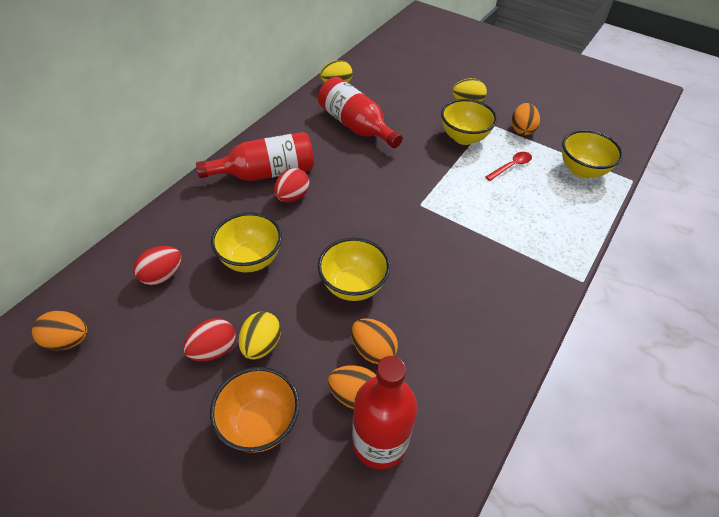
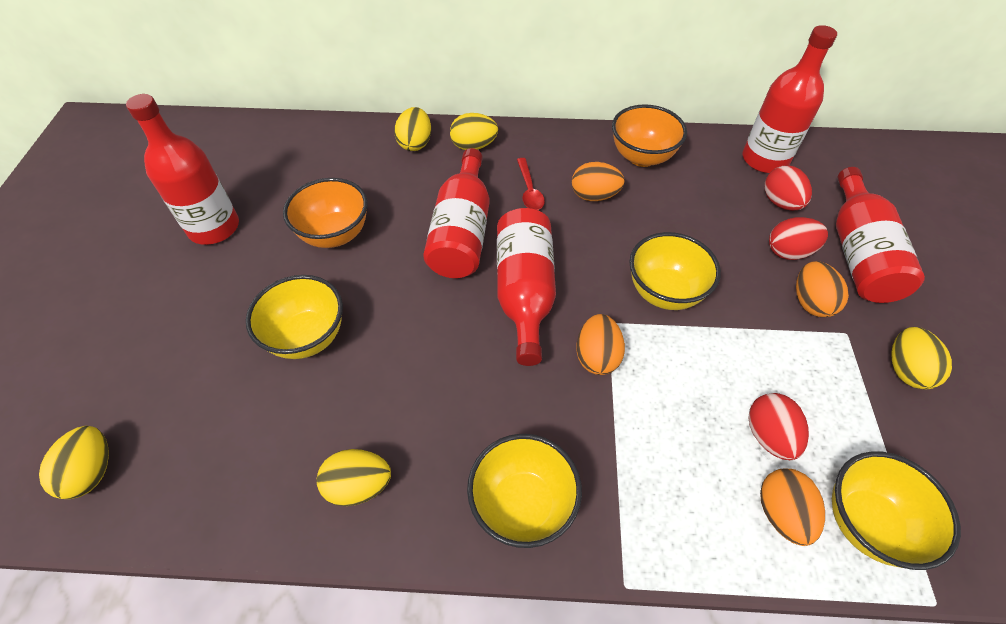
orange bowl: [210,367,300,453] = 1 -> [283,178,368,248] [612,104,687,167] = 2
red bottle: [196,132,314,181] [318,77,403,148] [352,356,417,469] = 3 -> [126,94,239,245] [423,148,490,278] [497,208,556,366] [742,25,837,173] [836,167,925,303] = 5
yellow egg: [238,312,281,360] [320,60,352,83] [452,78,487,102] = 3 -> [39,426,109,499] [317,449,391,506] [394,107,431,151] [450,113,498,150] [891,327,952,389] = 5

